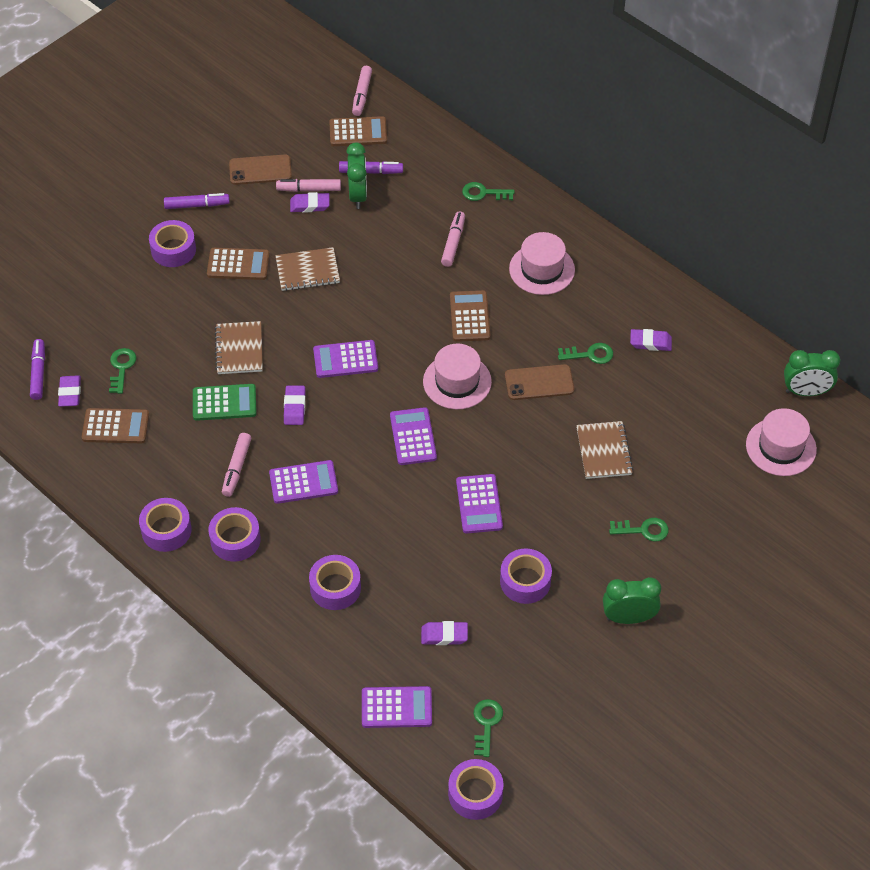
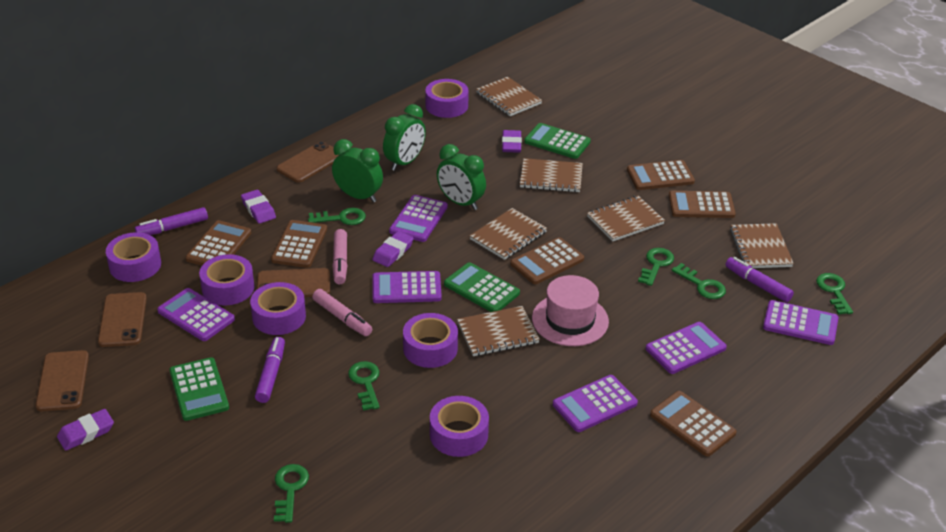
brown calculator: [82,408,149,443] [207,248,270,280] [329,116,387,146] [450,290,490,342] = 4 -> [185,220,251,266] [271,220,327,268] [510,237,584,284] [627,160,695,190] [650,391,737,457] [669,191,736,218] = 6
brown notebook: [215,321,263,374] [275,247,340,291] [576,421,633,479] = 3 -> [457,306,540,356] [470,208,547,260] [476,77,542,116] [520,158,583,192] [587,196,665,242] [730,223,794,268] = 6
brown phone: [229,155,292,185] [505,364,574,400] = 2 -> [35,350,89,411] [98,292,147,347] [256,268,330,297] [277,141,338,183] = 4
green calculator: [193,384,257,421] = 1 -> [169,357,229,421] [444,262,520,312] [524,123,591,159] = 3
green key: [109,348,136,394] [462,182,515,201] [474,699,503,757] [558,343,613,364] [609,518,669,541] = 5 -> [274,464,309,523] [308,208,366,225] [348,361,380,411] [638,248,674,286] [672,263,726,299] [816,273,853,315] = 6
pink hat: [423,344,492,409] [509,232,575,295] [746,408,817,476] = 3 -> [532,275,609,346] = 1
pink marker: [222,433,251,497] [276,179,341,192] [352,66,372,116] [441,211,465,267] = 4 -> [312,289,372,336] [332,229,348,284] = 2
purple calculator: [269,460,338,504] [313,340,378,378] [362,686,432,728] [390,407,437,465] [456,474,503,533] = 5 -> [157,288,235,341] [372,271,442,303] [389,195,448,242] [553,375,638,432] [646,322,727,374] [763,300,839,345] = 6
purple eraser: [58,375,81,407] [284,385,306,425] [290,192,330,213] [421,621,468,645] [630,329,672,351] = 5 -> [57,409,114,451] [241,190,276,224] [372,231,414,267] [502,130,522,153] = 4

